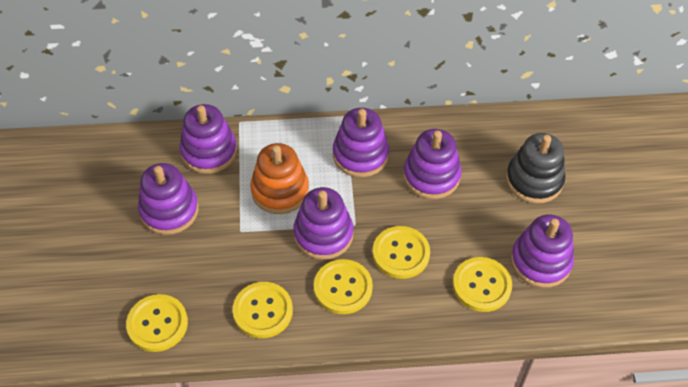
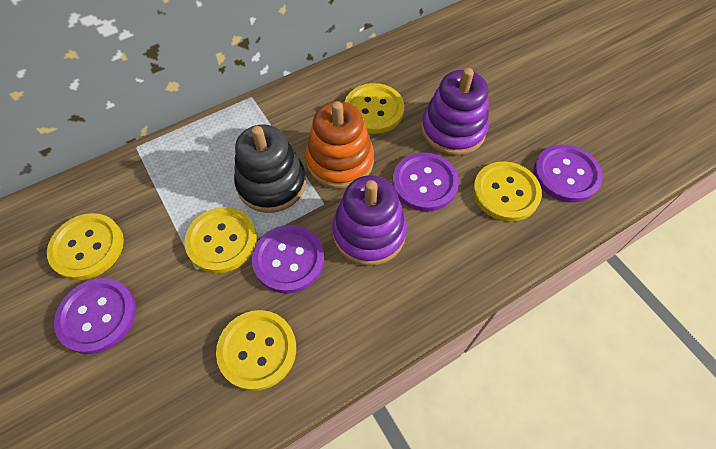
purple button: none = 0 -> [54,278,136,354] [252,225,324,294] [392,153,459,211] [534,145,603,203] = 4
purple stacking toy: [138,163,199,235] [180,104,237,174] [293,187,353,260] [333,108,389,177] [403,129,462,199] [511,215,574,288] = 6 -> [332,175,407,266] [421,68,489,156] = 2

